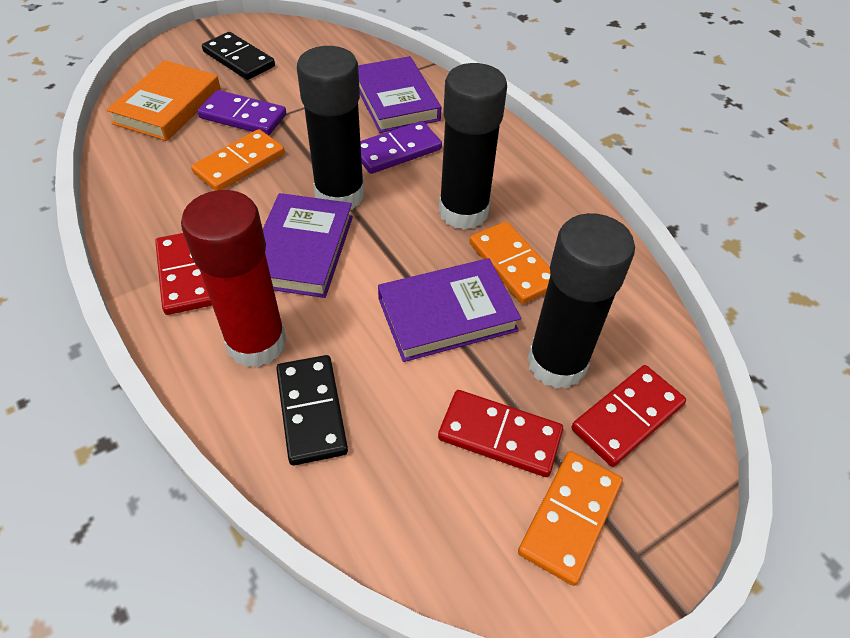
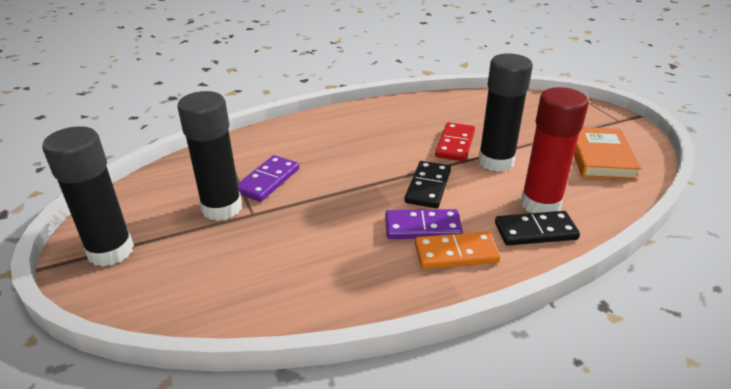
orange domino: [191,129,285,191] [470,221,551,304] [518,451,623,586] = 3 -> [415,231,500,269] = 1
purple book: [263,193,353,298] [358,56,441,133] [378,258,521,362] = 3 -> none = 0
red domino: [155,233,212,315] [438,390,563,477] [571,365,686,467] = 3 -> [435,122,475,162] = 1

